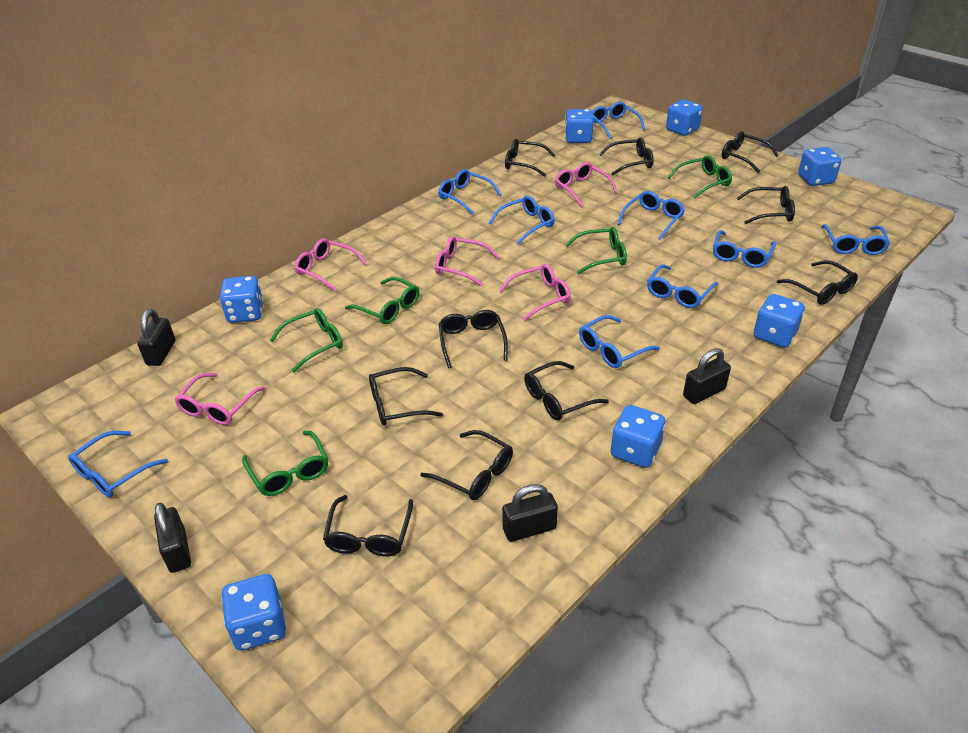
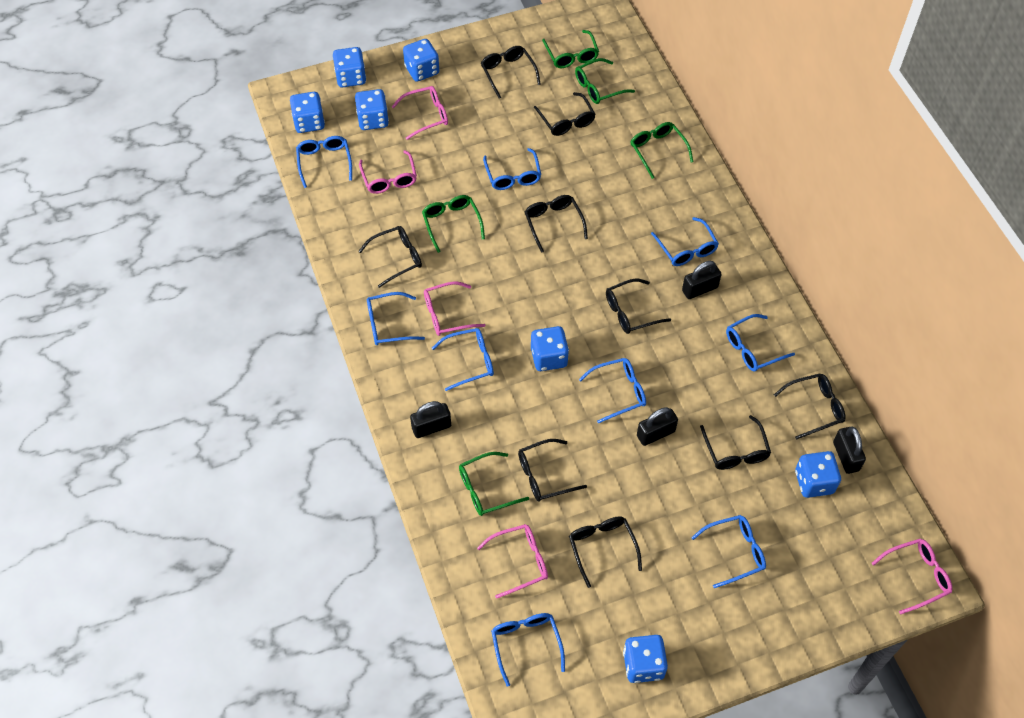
black glasses: [323,495,413,556] [369,367,443,426] [420,430,513,500] [439,310,508,368] [505,139,555,177] [524,361,609,420] [599,137,654,175] [722,131,778,173] [737,186,795,224] [777,260,858,305] = 10 -> [359,226,422,288] [481,46,541,99] [518,439,587,501] [525,195,588,253] [534,92,596,136] [569,516,642,588] [606,279,671,334] [700,415,771,470] [774,373,845,440] = 9

